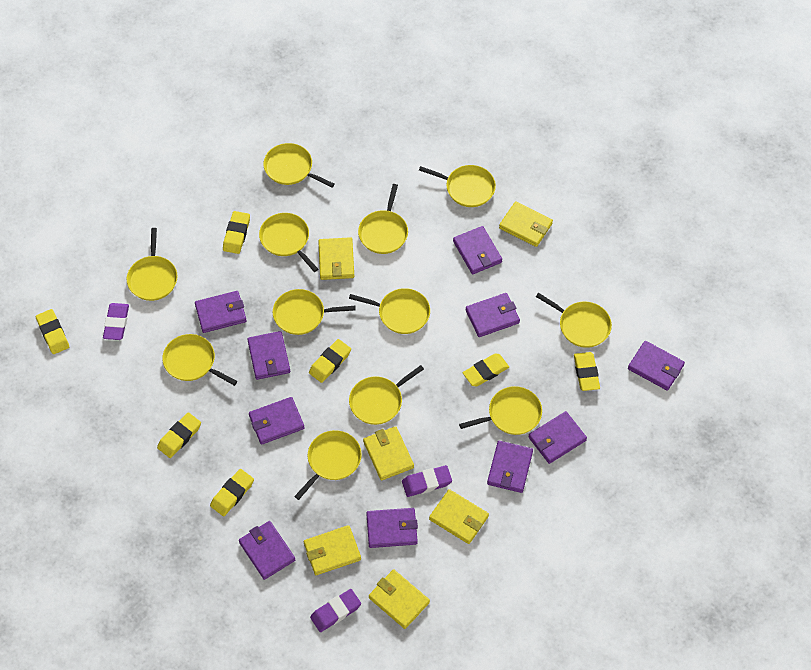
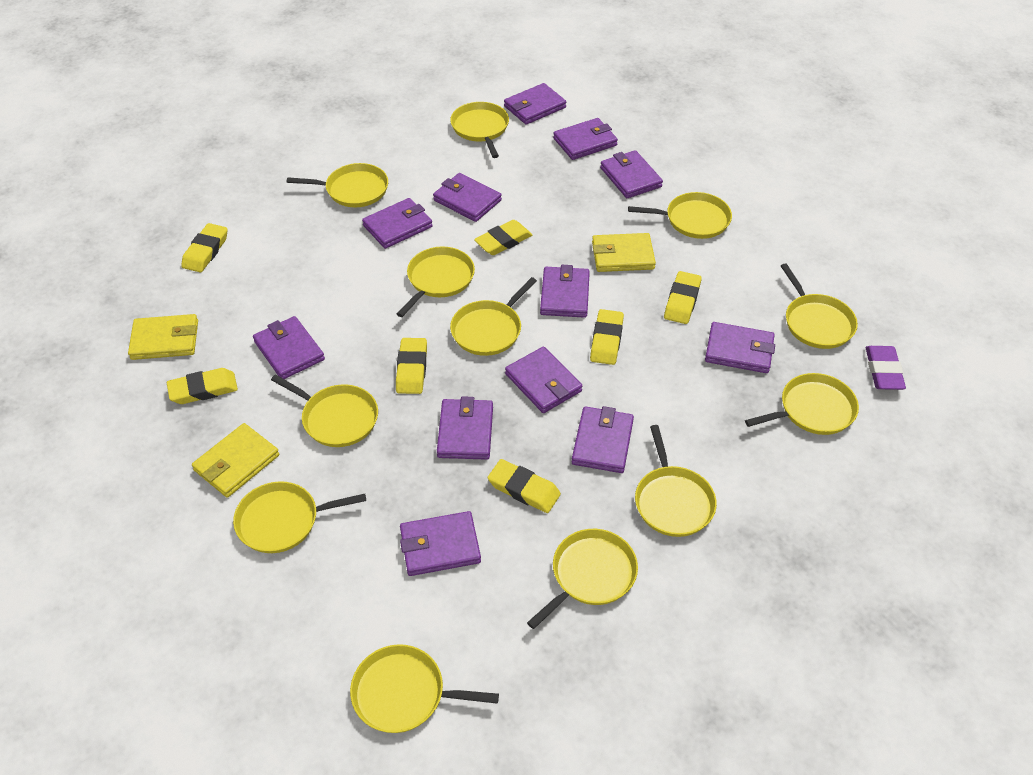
purple eraser: [103,303,129,340] [310,589,361,632] [402,465,452,497] = 3 -> [866,346,906,390] = 1
purple wallet: [195,291,247,333] [239,521,295,580] [247,331,290,380] [249,397,304,445] [366,508,418,548] [453,226,502,274] [466,293,520,337] [487,441,533,493] [528,411,587,464] [628,341,685,391] = 10 -> [253,316,325,379] [362,198,433,249] [400,511,481,576] [433,173,502,222] [437,396,493,460] [504,83,566,125] [505,347,582,413] [540,265,590,318] [553,118,618,160] [572,406,634,473] [600,150,663,198] [705,322,775,373] = 12
yellow wallet: [304,525,361,575] [318,237,354,280] [363,426,414,481] [369,569,430,629] [429,489,489,544] [499,201,553,247] = 6 -> [128,314,198,360] [192,423,279,498] [592,233,656,272] = 3

